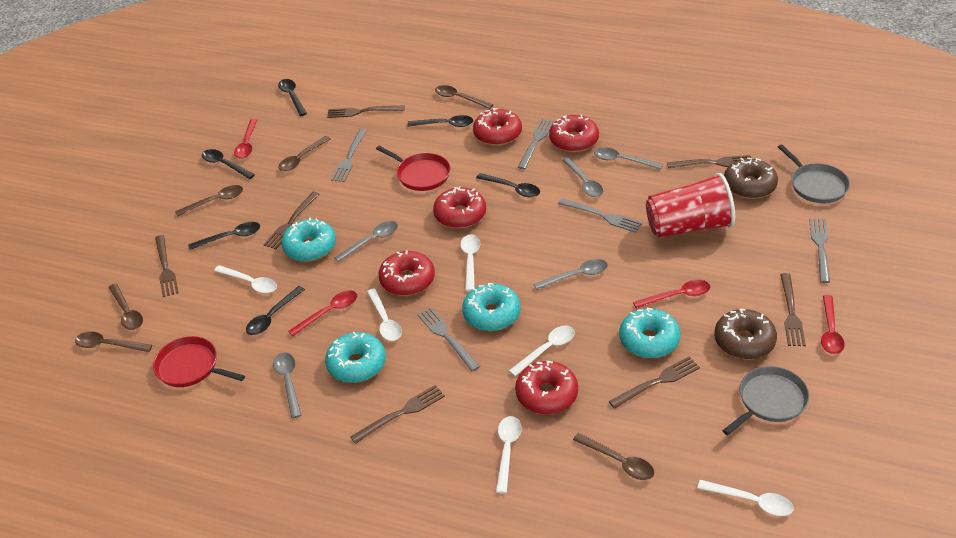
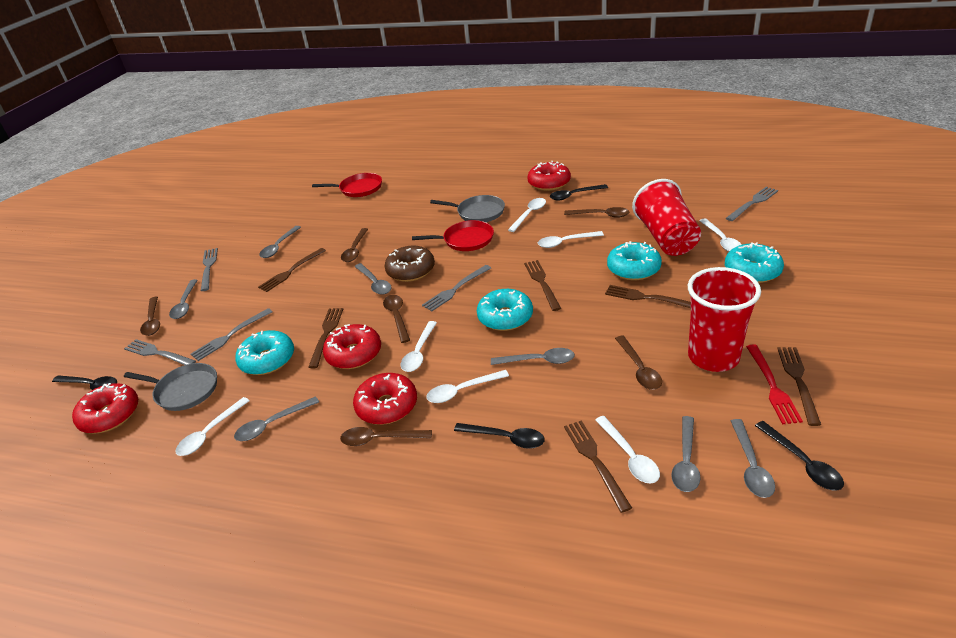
black spoon: [188,222,260,250] [202,149,255,179] [246,286,305,335] [278,79,307,116] [407,115,473,127] [476,173,540,197] = 6 -> [52,375,117,390] [454,423,545,449] [550,184,608,201] [755,421,844,491] = 4
brown donut: [714,309,777,359] [724,157,778,199] = 2 -> [385,246,435,282] = 1
brown fork: [155,235,179,297] [263,192,319,249] [327,106,405,118] [350,385,445,444] [609,357,700,409] [667,155,751,168] [780,273,806,346] = 7 -> [258,248,326,292] [308,308,343,368] [524,260,561,311] [564,420,632,513] [605,285,691,308] [777,347,821,426] = 6
grey spoon: [273,352,301,418] [334,221,398,262] [534,259,608,290] [563,157,603,197] [594,147,663,170] = 5 -> [169,279,198,319] [234,396,319,441] [259,226,301,258] [355,263,392,295] [491,348,575,365] [671,416,701,492] [731,419,775,498] = 7
red cup: [646,173,735,238] = 1 -> [632,179,701,256] [688,267,761,372] = 2
red donut: [378,250,435,296] [433,187,486,228] [473,108,522,146] [515,360,578,414] [549,114,599,152] = 5 -> [72,383,138,433] [323,324,381,369] [353,373,417,425] [527,161,571,191] = 4
red fork: none = 0 -> [746,344,803,424] = 1
red spoon: [234,119,257,159] [288,290,357,336] [633,280,710,309] [821,295,845,354] = 4 -> none = 0
white spoon: [214,265,277,293] [367,289,402,341] [460,234,481,291] [496,416,522,493] [509,325,575,376] [697,480,794,516] = 6 -> [176,397,250,456] [401,321,437,372] [426,370,509,403] [508,198,546,232] [538,231,604,248] [595,416,660,483] [699,218,742,251] = 7

